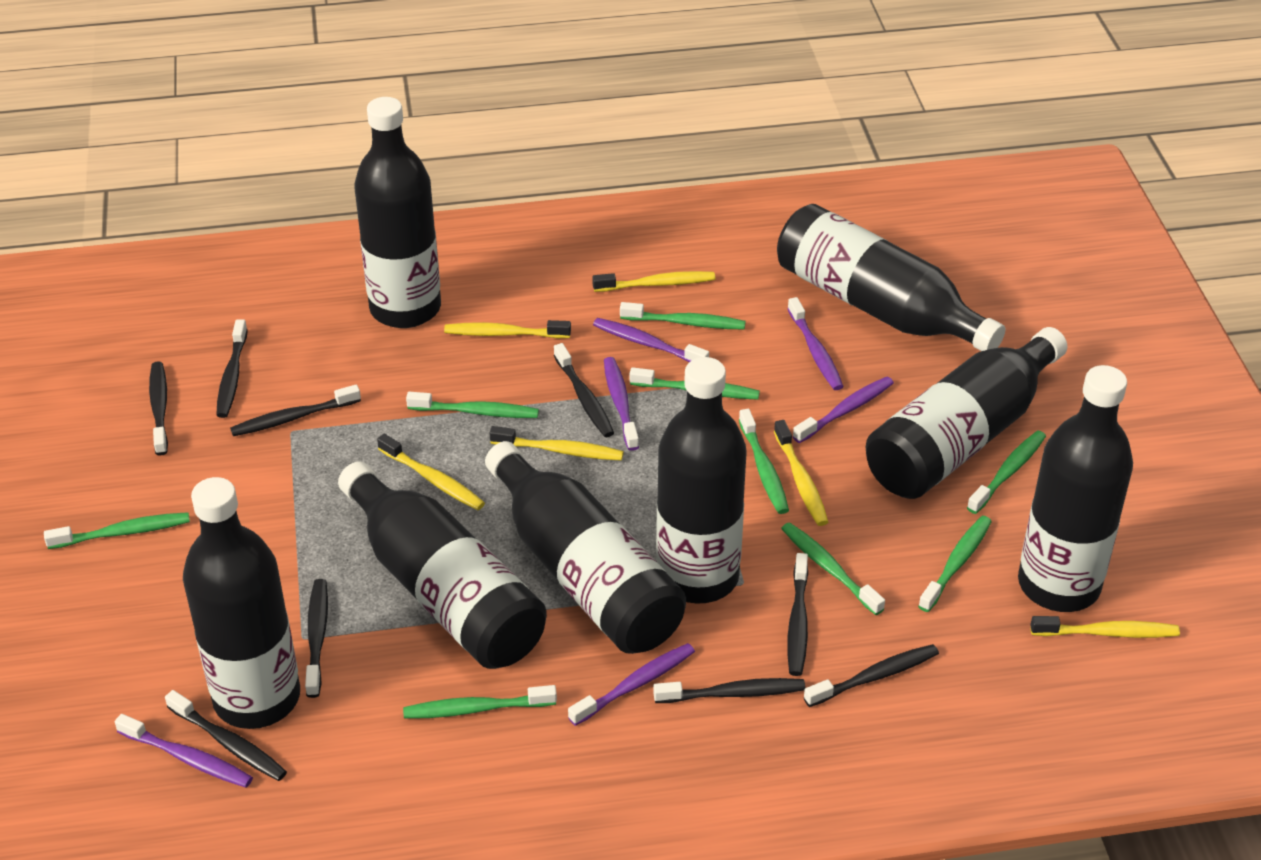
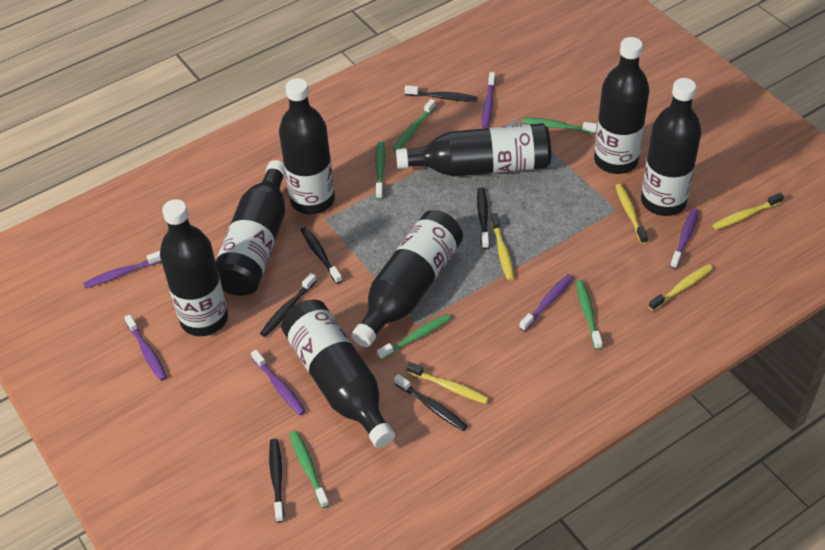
black toothbrush: [149,361,168,456] [165,690,287,781] [216,319,248,418] [230,385,361,436] [305,579,328,698] [554,343,614,437] [653,678,805,703] [787,553,808,676] [804,644,939,707] = 9 -> [260,273,316,337] [269,439,284,523] [301,227,342,284] [394,374,467,431] [405,85,477,102] [477,187,489,249] = 6
green toothbrush: [44,512,190,549] [403,685,557,719] [406,392,539,418] [620,302,746,329] [629,367,760,400] [739,409,789,514] [781,522,885,615] [918,516,992,612] [967,430,1046,514] = 9 -> [290,431,329,508] [375,141,385,199] [377,314,452,360] [393,99,436,151] [522,117,597,134] [576,280,602,350] = 6
yellow toothbrush: [377,434,485,510] [444,320,571,338] [490,426,624,461] [592,271,715,292] [774,420,828,526] [1030,616,1180,638] = 6 -> [406,362,489,404] [491,213,514,280] [615,184,648,244] [649,264,713,311] [712,193,784,230] = 5

